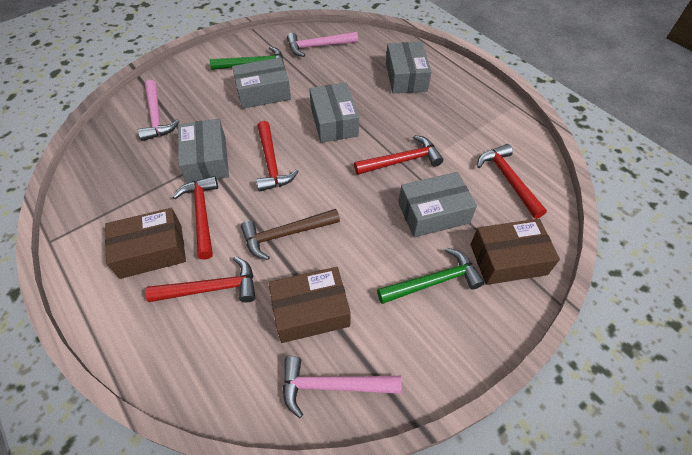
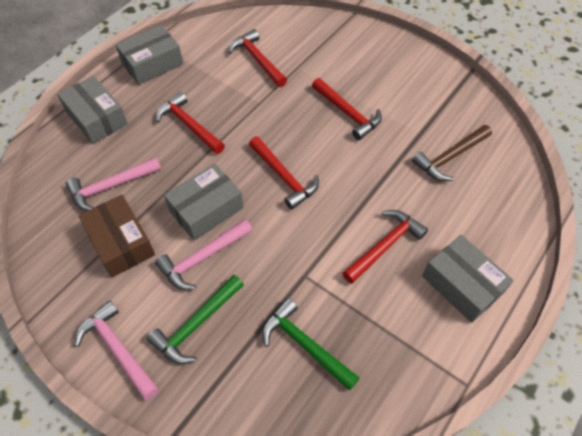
brown box: [105,208,186,279] [268,267,351,343] [471,219,560,285] = 3 -> [79,195,155,277] = 1
grey box: [178,119,229,183] [232,58,291,109] [309,83,359,143] [386,42,431,94] [398,172,477,237] = 5 -> [58,76,128,144] [116,25,183,85] [164,164,244,240] [422,235,514,323] = 4

